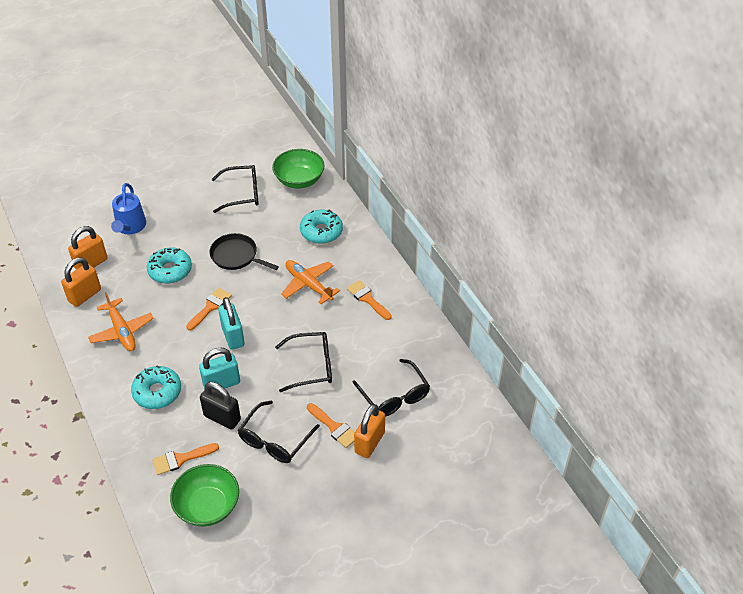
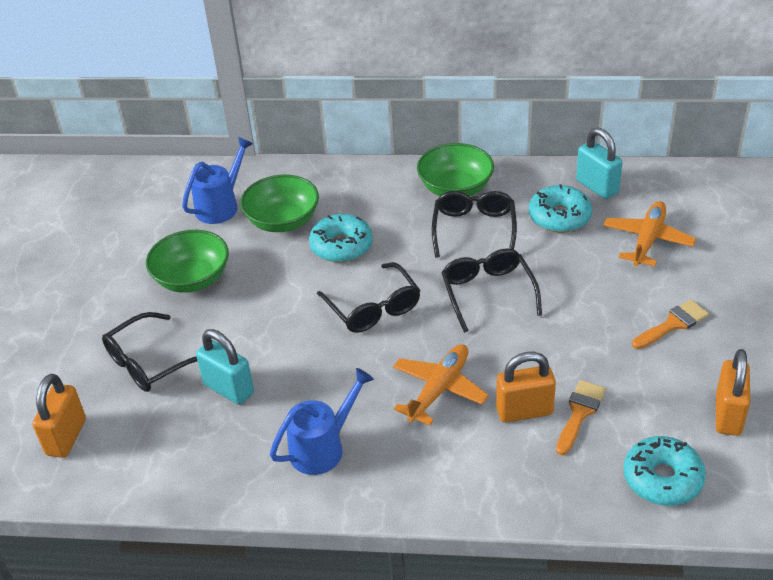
black padlock: [200,382,241,430] = 1 -> none = 0
black pan: [210,233,279,270] = 1 -> none = 0
blue watering can: [111,183,146,234] = 1 -> [182,137,253,224] [270,368,374,475] = 2
green bowl: [170,464,239,527] [272,149,325,188] = 2 -> [146,230,229,293] [240,175,319,232] [417,143,494,196] = 3
orange brush: [152,443,219,475] [186,288,232,331] [307,403,355,448] [347,280,392,320] = 4 -> [556,380,606,455] [632,300,709,349] = 2

